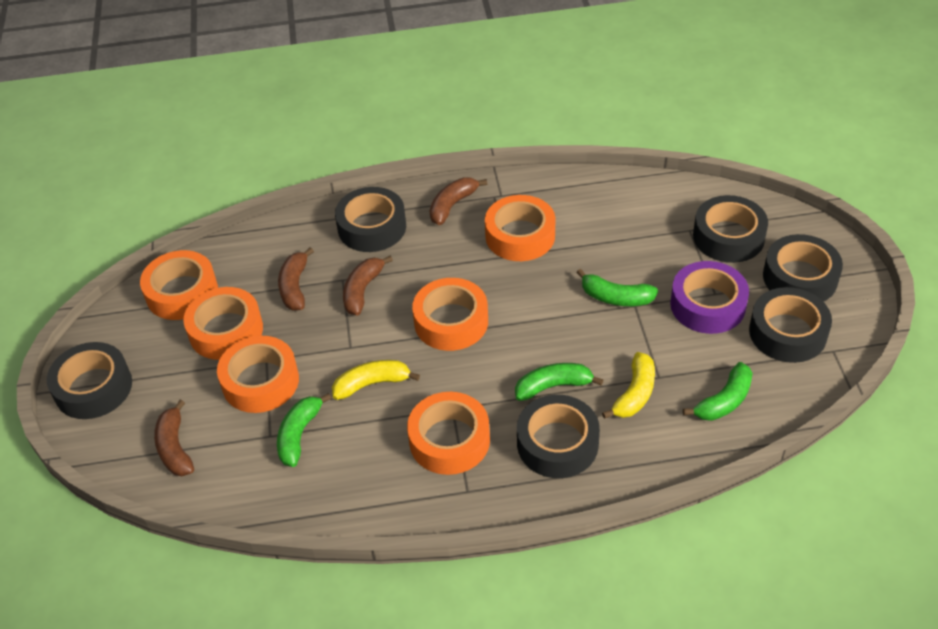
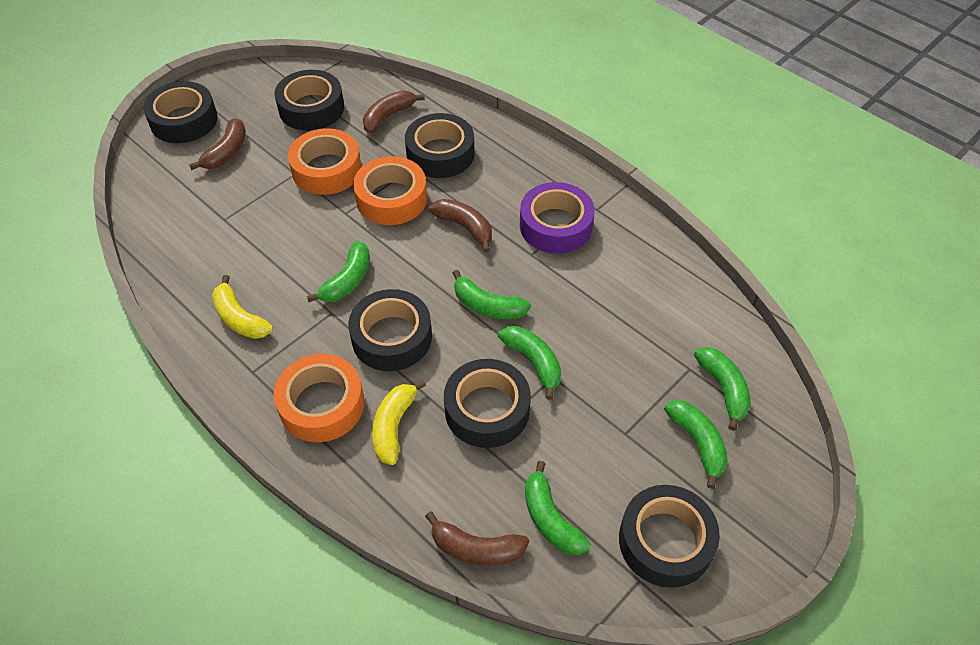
green banana: [277,393,331,467] [515,363,603,401] [577,269,658,306] [683,362,753,421] = 4 -> [307,241,370,302] [452,270,531,319] [498,326,561,400] [525,461,591,555] [664,400,728,489] [694,347,751,431] = 6
orange tape: [140,250,218,320] [183,287,263,360] [217,336,299,413] [407,392,490,475] [412,278,488,351] [485,195,555,261] = 6 -> [274,354,364,442] [288,128,361,195] [353,156,427,225] = 3

